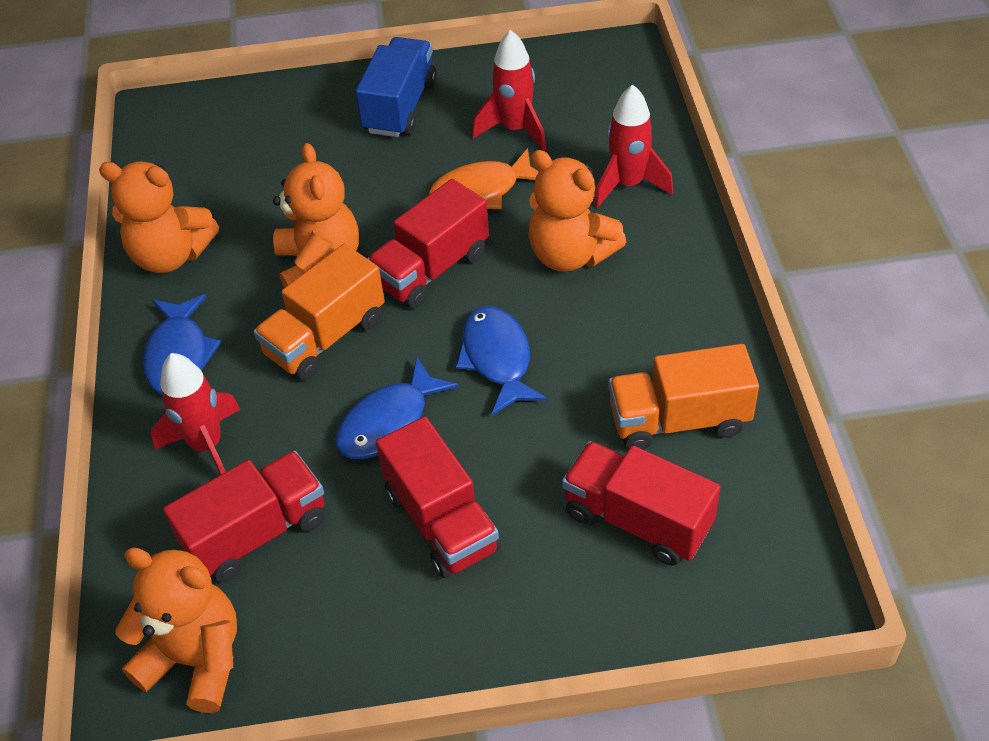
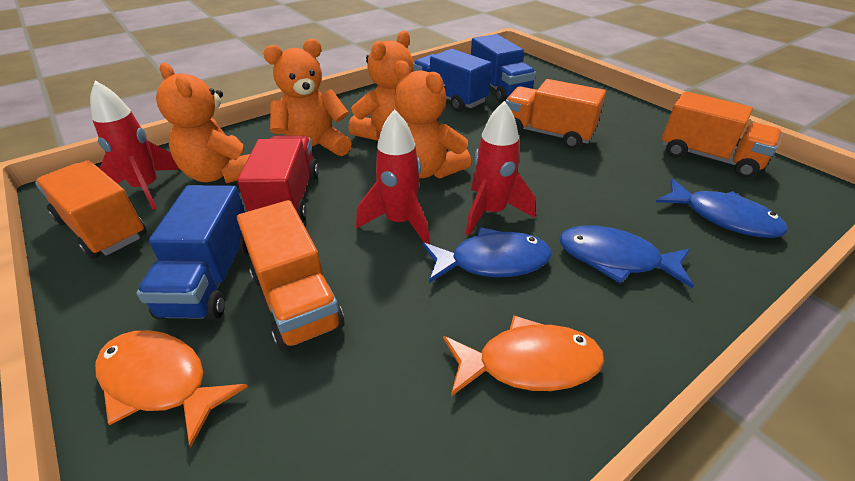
blue truck: [356,37,437,137] = 1 -> [137,185,249,320] [413,49,492,112] [471,34,536,103] = 3
orange fish: [429,148,539,209] = 1 -> [95,330,248,447] [443,315,604,396] = 2
orange truck: [254,244,385,381] [608,344,759,450] = 2 -> [35,160,147,259] [237,200,345,351] [505,79,606,149] [662,91,782,178] = 4
red truck: [163,451,325,582] [367,179,489,309] [376,416,501,578] [562,441,721,566] = 4 -> [237,135,319,222] = 1

